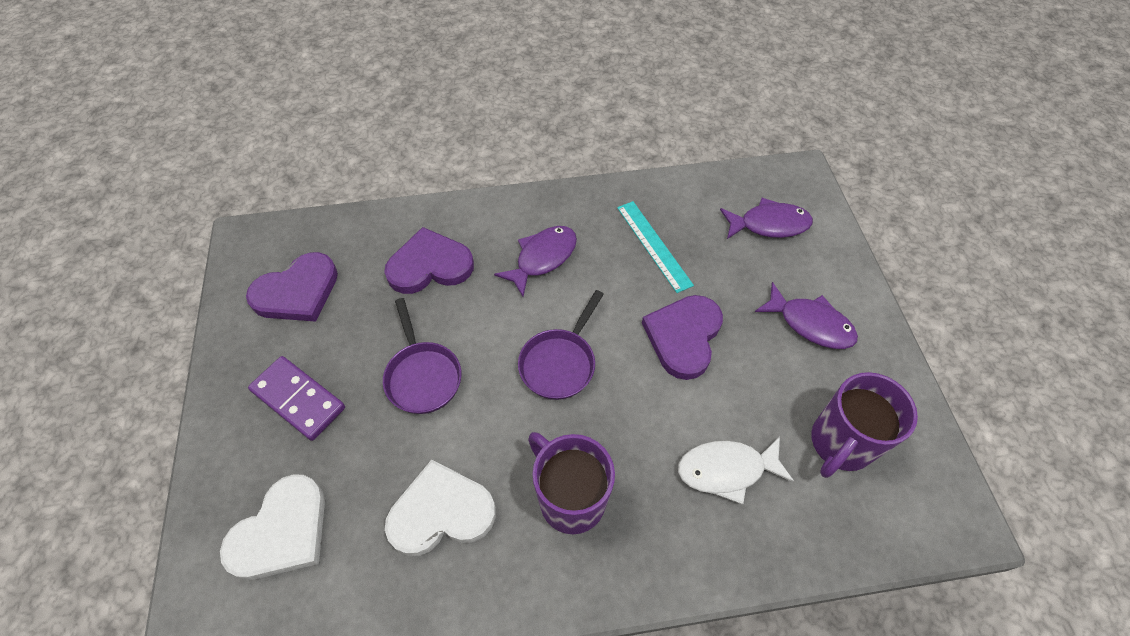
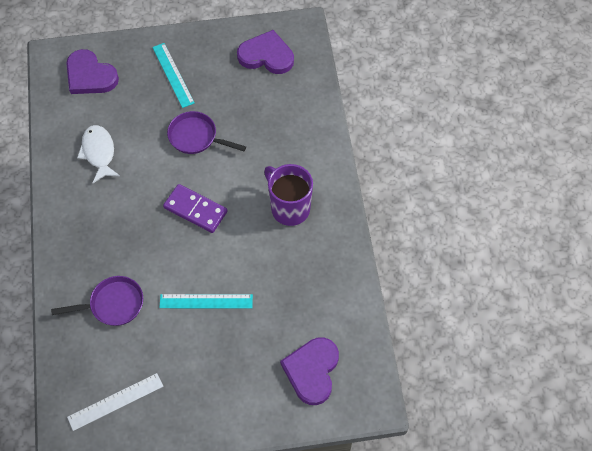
purple fish: [494,226,577,297] [720,198,813,239] [755,282,858,349] = 3 -> none = 0
purple mug: [528,432,615,534] [811,372,918,478] = 2 -> [264,164,313,226] = 1
turquoise ruler: [617,201,694,293] = 1 -> [152,43,195,108] [159,294,253,309] = 2
white heart: [220,474,325,580] [385,460,496,556] = 2 -> none = 0
white ruler: none = 0 -> [67,373,163,431] = 1

